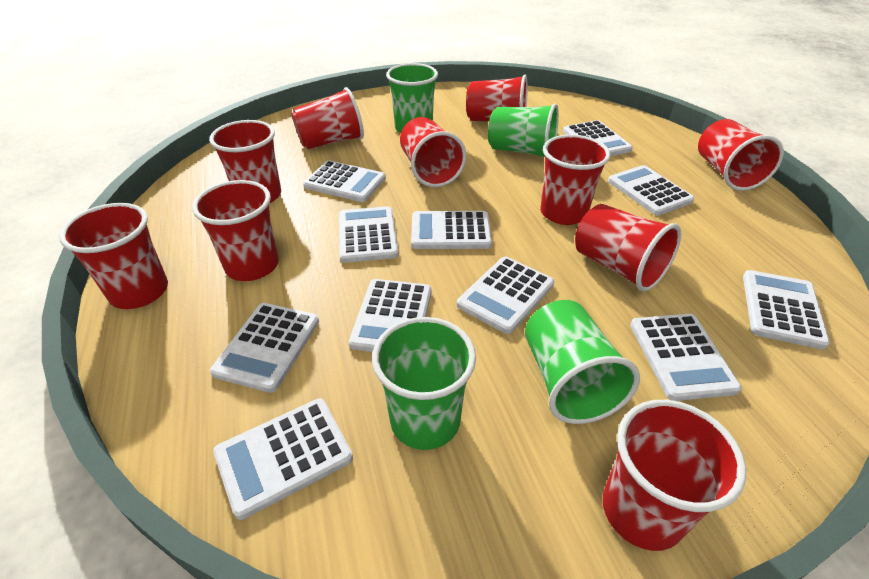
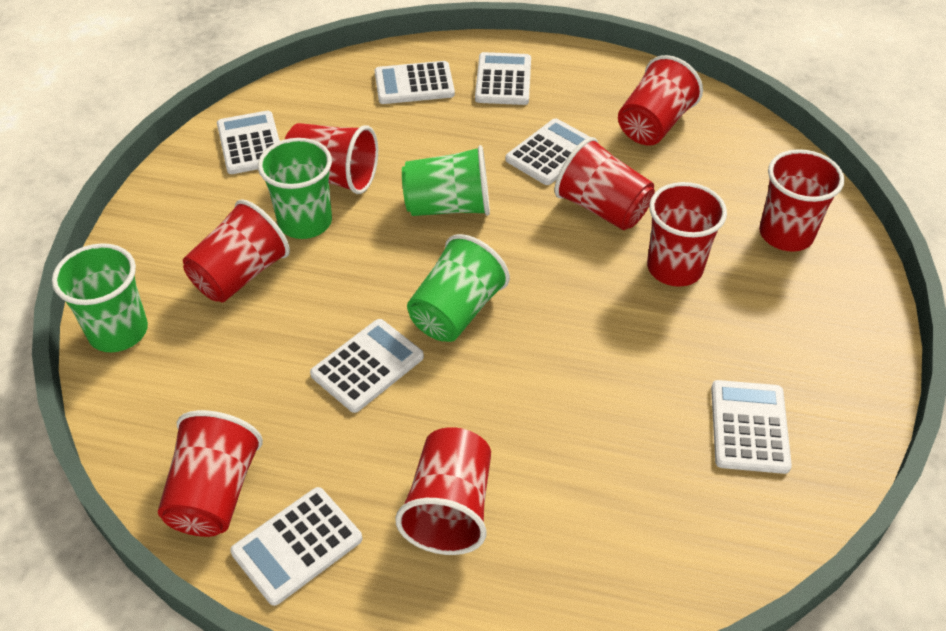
red cup: [59,203,168,309] [192,180,279,281] [209,120,281,204] [291,87,364,149] [400,117,466,187] [466,75,528,122] [540,135,610,225] [575,204,681,292] [603,400,746,551] [698,119,784,191] = 10 -> [158,410,263,537] [183,199,290,302] [285,123,378,194] [395,427,491,555] [554,137,655,230] [618,55,703,146] [647,182,727,287] [759,149,844,252] = 8
white calculator: [210,303,319,393] [213,399,353,520] [303,160,386,202] [339,206,399,263] [349,279,432,352] [411,211,492,249] [457,257,554,334] [563,120,633,156] [608,165,695,216] [630,314,742,401] [743,270,830,349] = 11 -> [217,110,280,174] [230,487,363,606] [310,319,424,413] [375,61,455,104] [475,52,531,105] [506,118,590,185] [711,380,792,474] = 7

